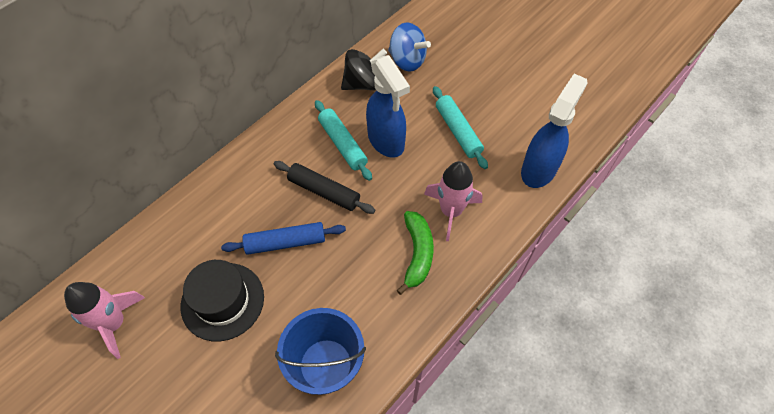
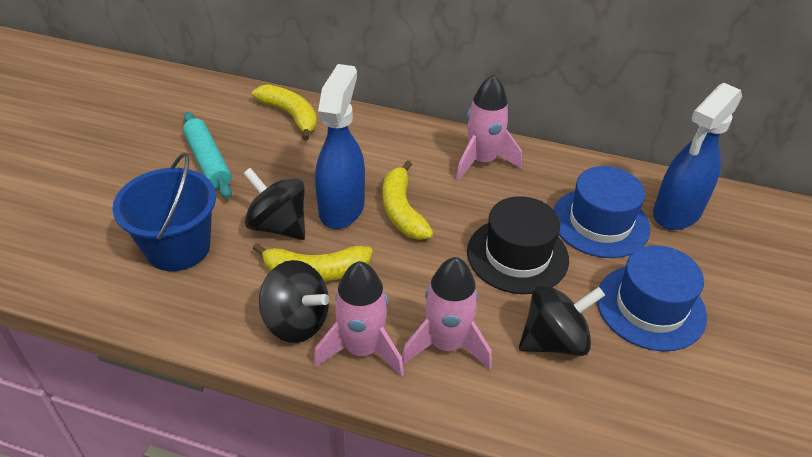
black rolling pin: [274,161,375,214] = 1 -> none = 0
black spinning top: [341,49,387,90] = 1 -> [243,168,305,240] [259,260,330,343] [519,285,605,356] = 3
blue hat: none = 0 -> [553,166,650,258] [597,245,707,351] = 2
blue rolling pin: [221,222,346,255] = 1 -> none = 0
blue spinning top: [388,23,431,72] = 1 -> none = 0
green banana: [397,211,434,295] = 1 -> none = 0
pink rocket: [64,282,145,359] [424,161,483,241] = 2 -> [314,261,404,377] [402,257,492,370] [456,74,522,181] = 3
turquoise rolling pin: [315,100,372,181] [433,86,488,169] = 2 -> [183,112,232,199] = 1
yellow banana: none = 0 -> [252,84,317,141] [253,243,373,282] [383,160,433,240] = 3

